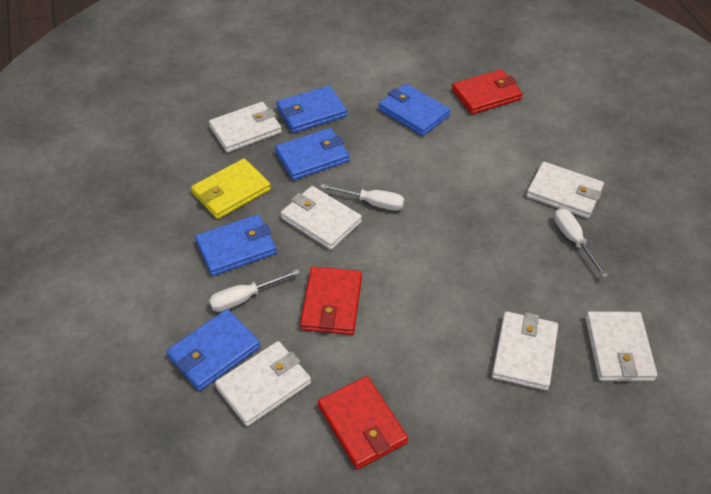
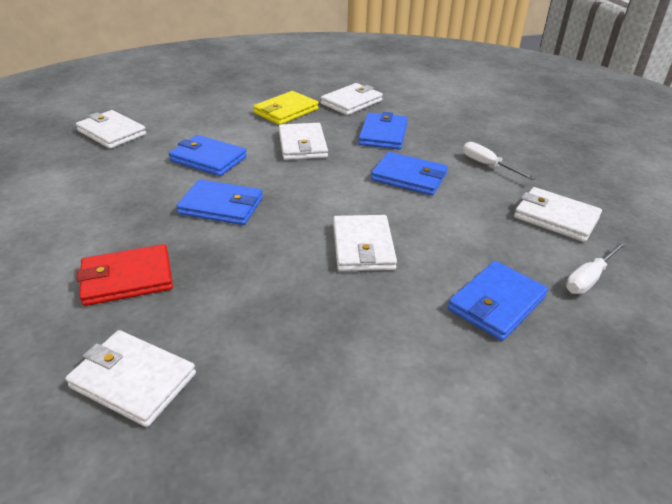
red wallet: [300,266,362,335] [318,376,408,469] [452,69,523,115] = 3 -> [77,244,173,306] = 1
white screwdriver: [209,269,300,312] [320,184,404,211] [554,208,608,278] = 3 -> [463,142,536,180] [566,241,627,294] = 2

